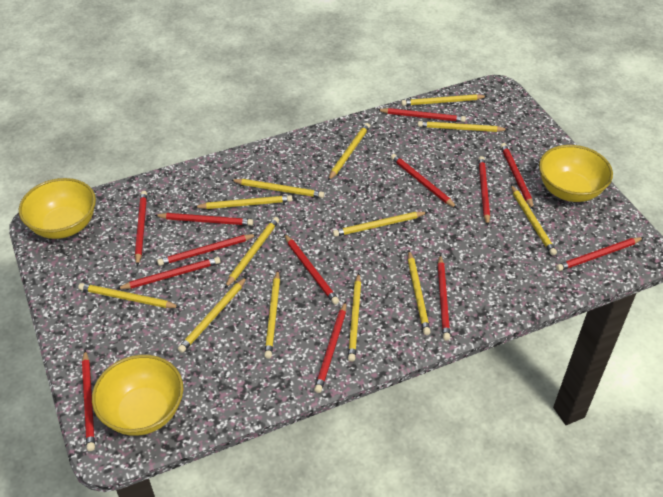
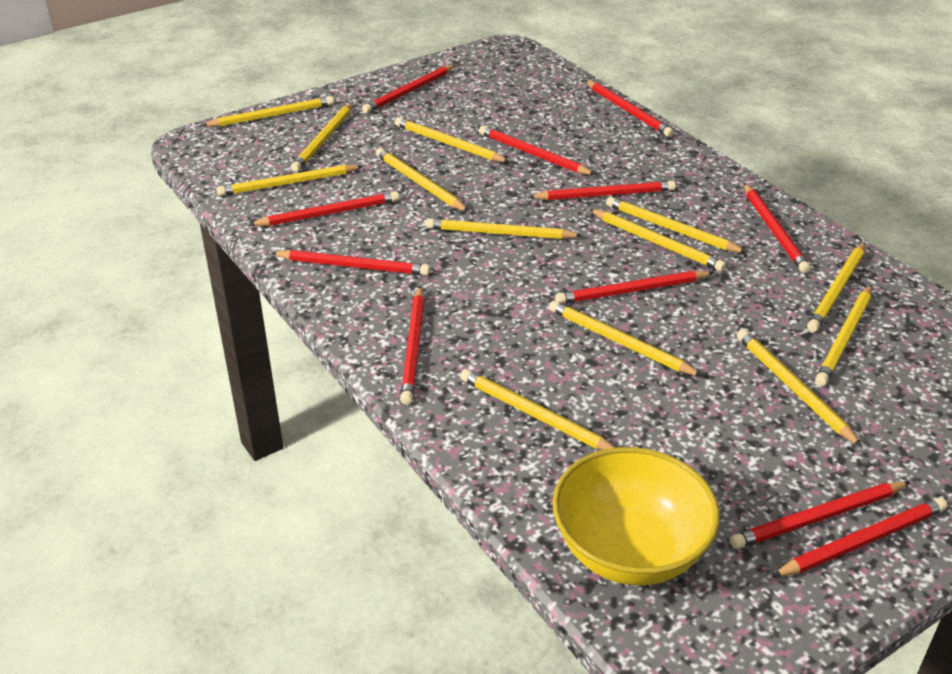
red pencil: [82,350,95,451] [117,257,221,289] [135,191,147,266] [155,213,253,226] [157,234,257,266] [284,234,339,305] [314,302,346,393] [377,108,466,122] [391,154,457,208] [438,255,450,341] [478,156,490,226] [500,143,534,210] [556,237,644,271] = 13 -> [249,191,399,226] [272,250,430,276] [362,65,456,113] [400,286,424,405] [479,126,595,175] [529,181,676,200] [555,271,714,304] [585,80,674,137] [730,481,910,549] [744,184,811,273] [772,498,947,577] = 11
yellow bowl: [19,178,96,239] [92,355,183,436] [539,145,613,202] = 3 -> [552,447,720,585] = 1

